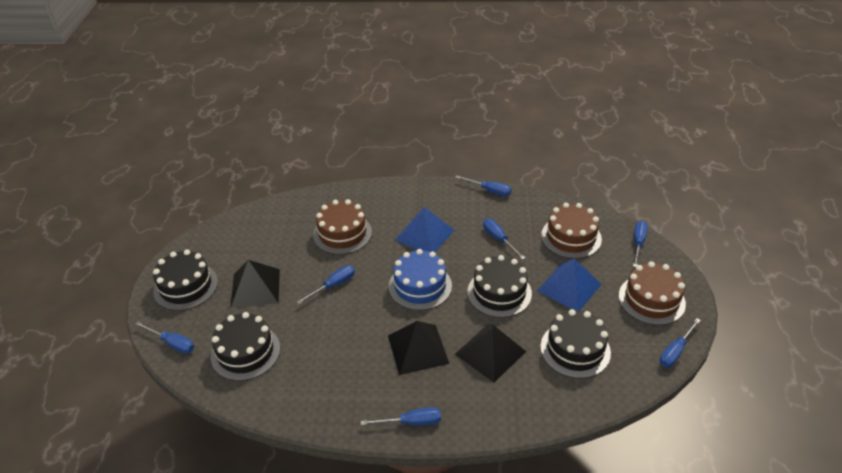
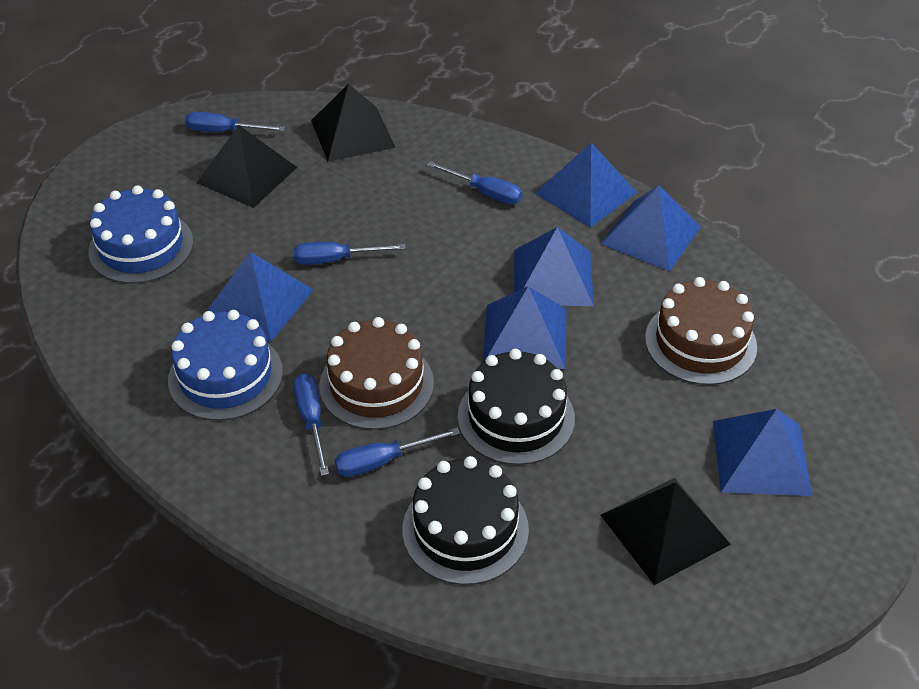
black cake: [153,249,218,311] [211,312,280,381] [467,255,532,318] [540,309,611,378] = 4 -> [403,456,529,585] [458,349,575,465] = 2
blue cake: [389,249,452,310] = 1 -> [89,185,193,284] [168,310,283,421] = 2
blue pyramid: [395,207,454,252] [537,259,602,311] = 2 -> [207,252,314,341] [483,286,566,369] [514,227,594,306] [535,143,637,228] [601,185,701,272] [713,409,812,496] = 6
blue screwdriver: [135,322,194,353] [297,265,355,304] [361,407,441,426] [455,175,511,196] [483,219,525,260] [633,221,648,267] [660,318,701,367] = 7 -> [185,112,285,132] [293,374,329,476] [294,242,405,265] [335,428,460,477] [427,161,522,204] = 5
brown cake: [313,199,372,254] [541,203,602,259] [619,261,686,325] = 3 -> [319,317,434,430] [645,277,757,385] = 2

